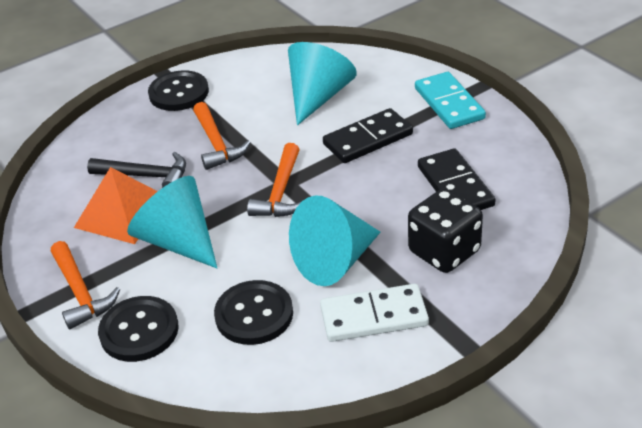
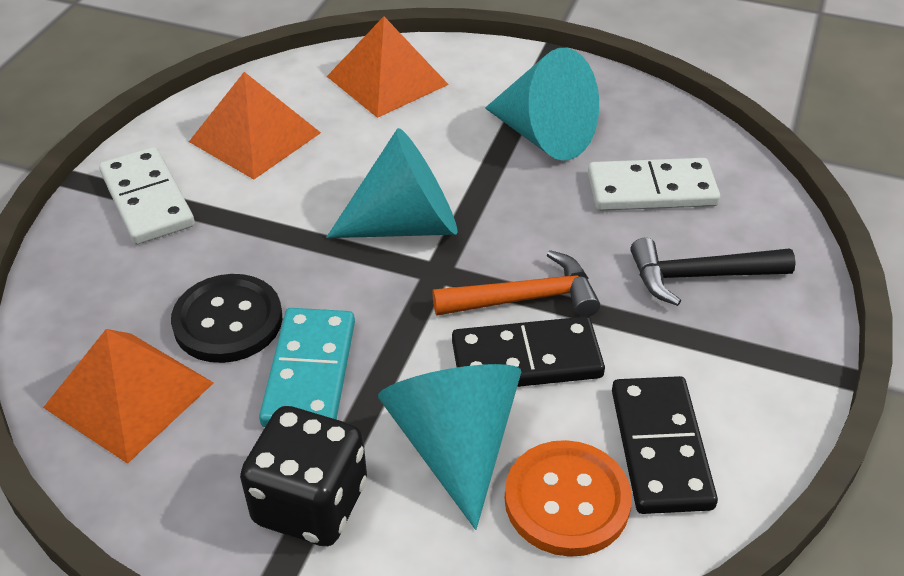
black button: [98,296,179,362] [148,70,209,111] [214,280,293,345] = 3 -> [171,274,283,363] = 1
orange button: none = 0 -> [504,440,632,557] = 1
orange hammer: [51,241,120,329] [193,102,251,170] [247,143,302,217] = 3 -> [432,250,600,317] = 1
orange pyramid: [74,167,158,244] = 1 -> [43,329,214,464] [189,72,321,179] [326,17,449,118] = 3
white domino: [320,284,429,342] = 1 -> [99,147,195,244] [588,158,720,211] = 2

